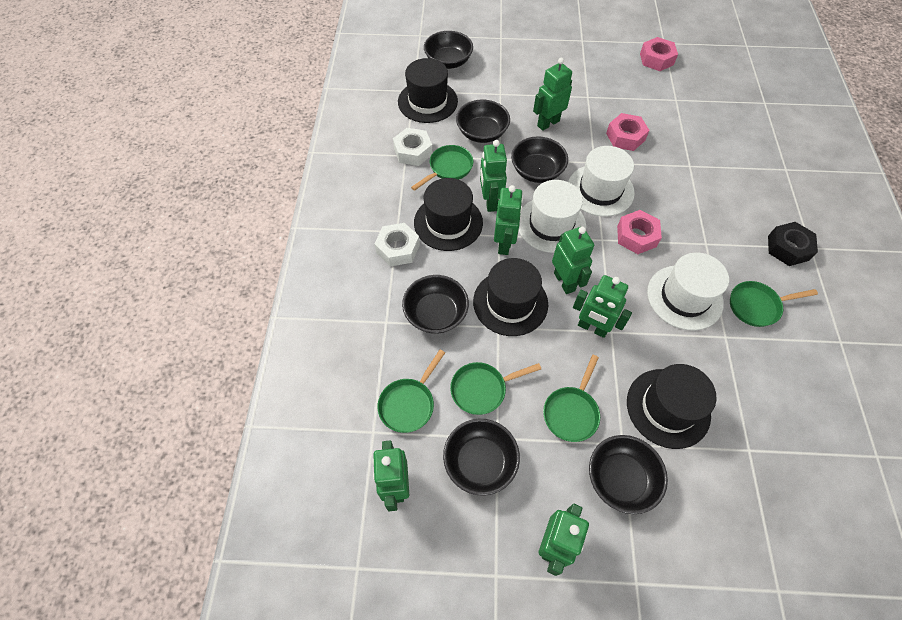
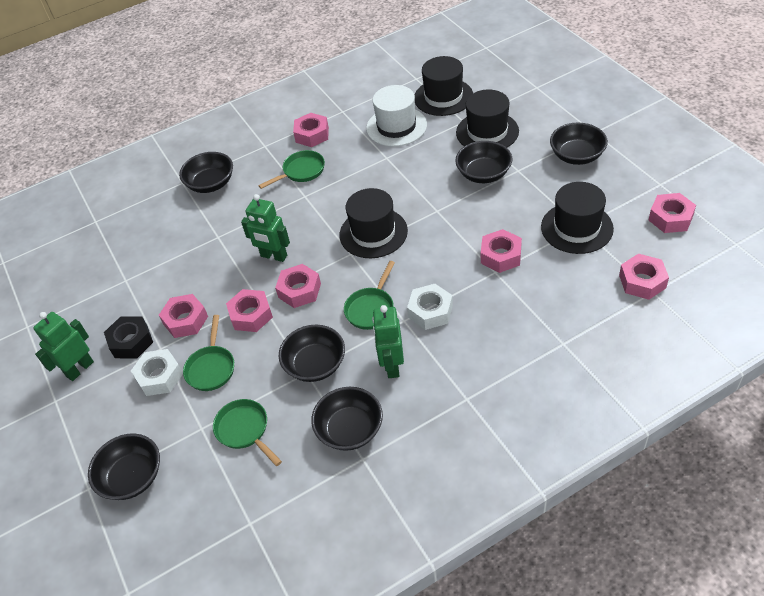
green pan: [377,350,445,433] [411,145,473,191] [450,362,541,415] [543,355,600,442] [730,281,818,327] = 5 -> [183,315,234,391] [213,399,282,466] [258,150,325,189] [344,261,395,330] = 4
green robot: [372,441,409,511] [480,140,507,212] [494,185,523,255] [533,58,572,131] [539,504,589,576] [552,227,594,294] [573,275,632,338] = 7 -> [33,312,94,381] [241,194,290,262] [372,305,404,378] = 3
pink nut: [606,113,649,151] [617,210,662,254] [640,37,678,71] = 3 -> [159,294,208,338] [226,289,273,332] [275,264,321,308] [293,113,329,147] [481,229,522,273] [619,254,669,300] [649,193,696,233] = 7
white hat: [519,180,586,253] [568,146,635,217] [647,252,729,330] = 3 -> [366,85,427,147] = 1

